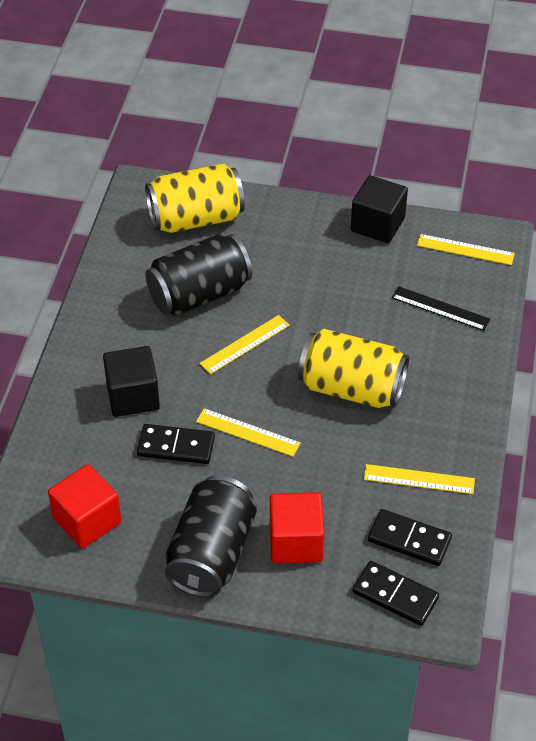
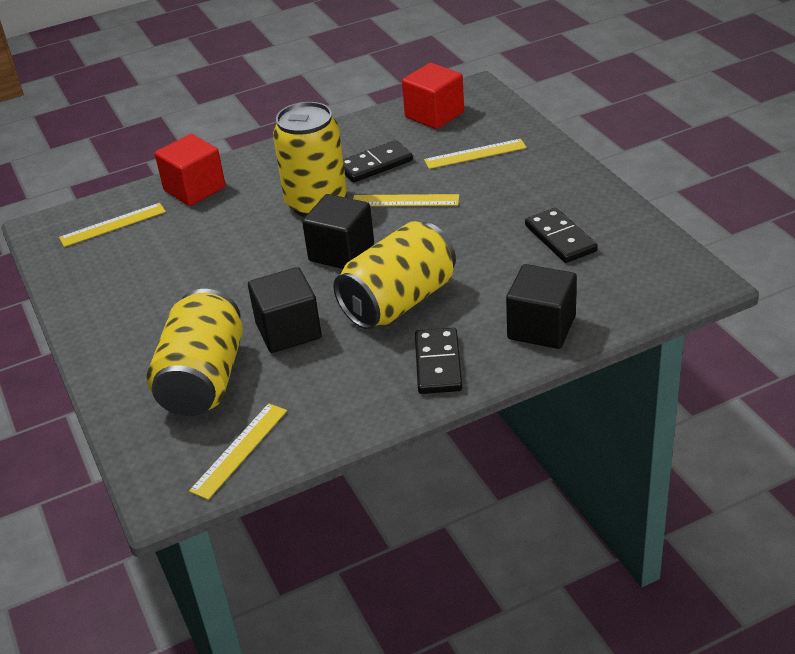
black can: [145,234,252,316] [165,475,257,597] = 2 -> none = 0
black cube: [103,346,160,417] [351,175,408,243] = 2 -> [248,267,322,353] [302,194,374,269] [506,264,577,349] = 3
black ruler: [392,286,490,331] = 1 -> none = 0
yellow can: [145,163,245,233] [298,329,409,408] = 2 -> [147,289,243,416] [273,102,347,217] [333,221,456,329] = 3

